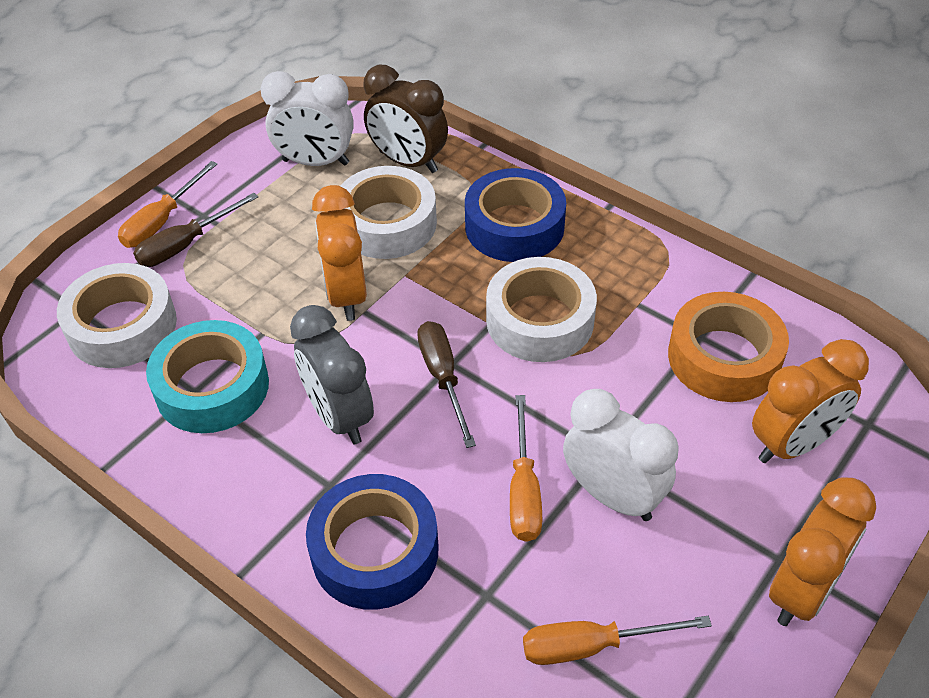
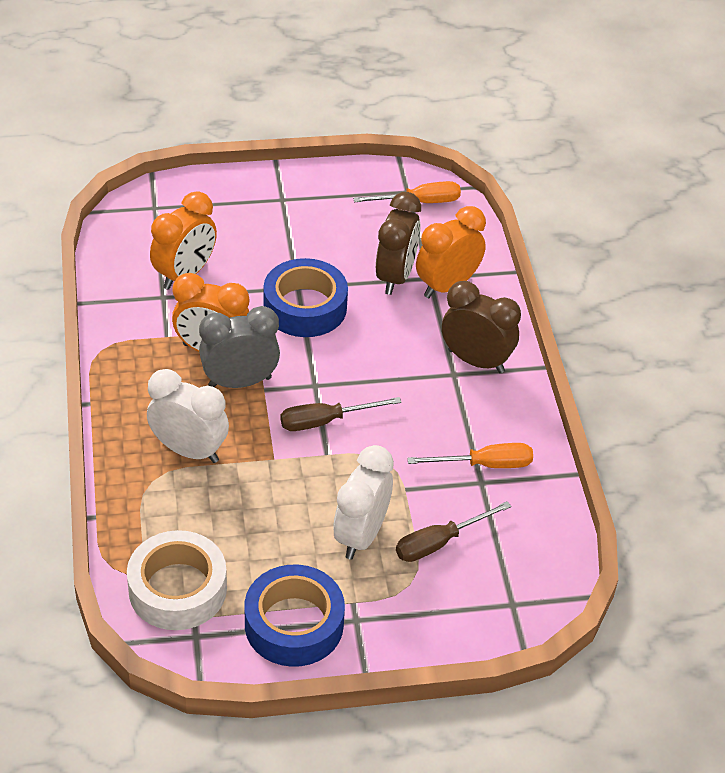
brown clock: [363,65,448,173] = 1 -> [376,192,421,295] [442,281,521,373] = 2
orange screwdriver: [118,161,217,248] [510,395,542,542] [523,616,712,665] = 3 -> [353,181,461,203] [407,443,533,468] = 2
orange tape: [668,292,789,402] = 1 -> none = 0
turquoise tape: [146,320,269,433] = 1 -> none = 0
white tape: [57,263,177,368] [340,166,437,259] [486,257,597,362] = 3 -> [127,530,227,630] = 1

